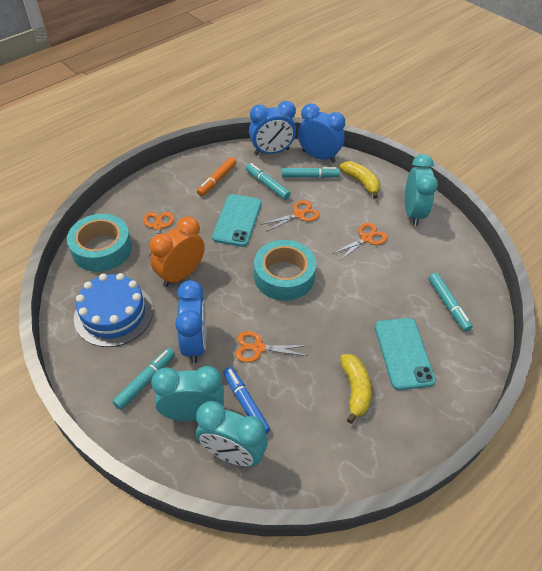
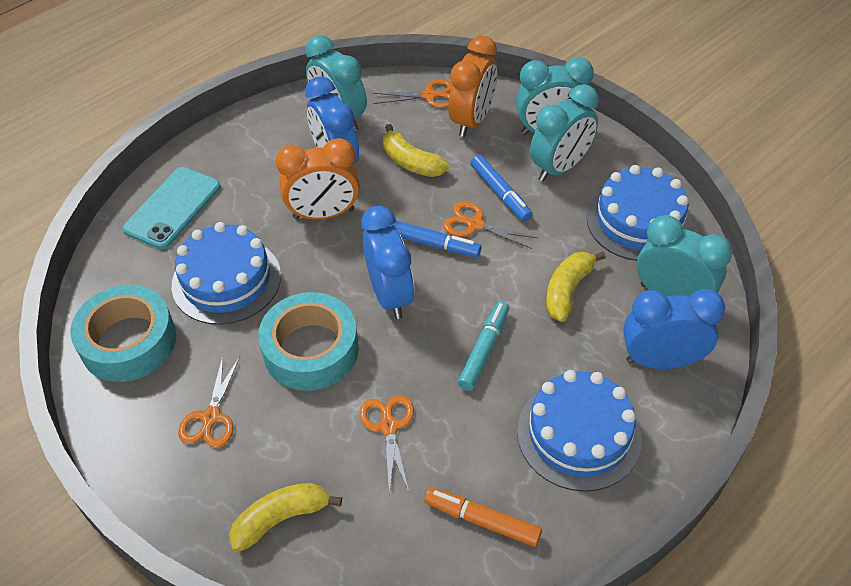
blue cake: [74,273,153,347] = 1 -> [172,222,281,325] [517,370,642,492] [587,165,692,261] = 3
blue marker: [223,367,270,434] = 1 -> [393,221,481,257] [471,155,533,222] = 2
orange clock: [150,217,205,287] = 1 -> [275,138,360,220] [448,36,497,137] = 2
turquoise clock: [151,366,224,421] [196,401,268,467] [405,154,438,226] = 3 -> [305,35,367,131] [516,57,594,135] [530,84,599,182] [637,215,733,297] = 4
turquoise marker: [112,348,175,410] [246,163,291,200] [282,167,340,178] [429,273,473,332] = 4 -> [458,301,509,391] = 1
turquoise phone: [212,194,261,247] [375,318,436,390] = 2 -> [122,167,221,249] = 1
yellow banana: [340,161,381,199] [340,354,371,424] = 2 -> [229,483,342,552] [383,124,449,177] [546,252,606,322] = 3

